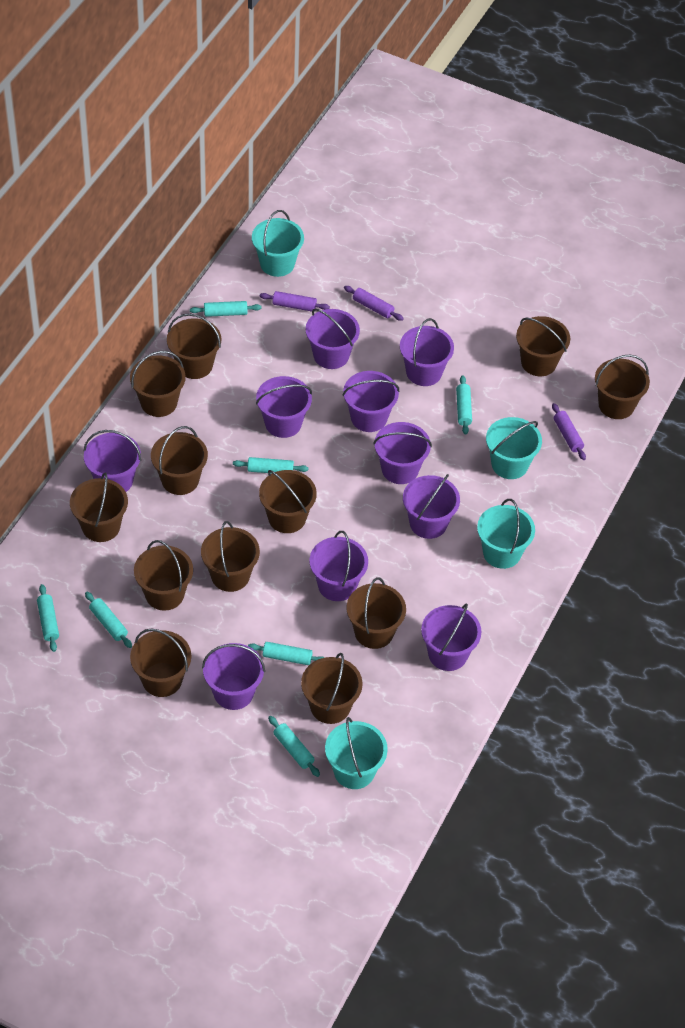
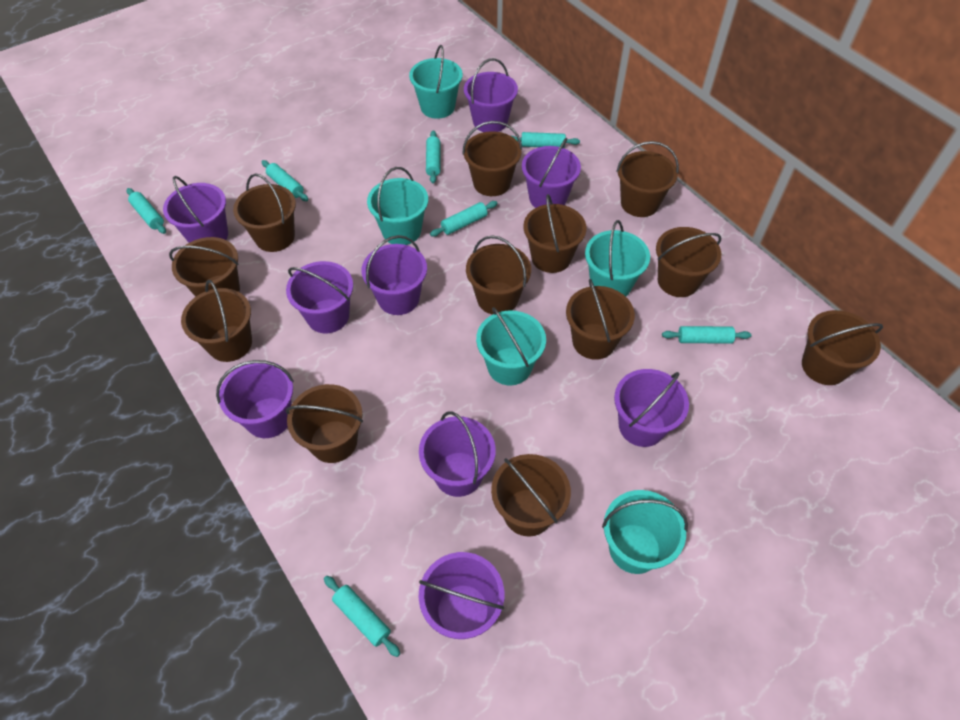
purple bucket: [84,430,141,492] [202,643,265,710] [256,376,312,438] [305,308,360,369] [309,531,368,601] [342,371,399,432] [373,422,432,484] [400,318,454,386] [403,474,460,539] [421,603,481,671] = 10 -> [163,176,228,243] [216,360,294,438] [286,261,353,334] [362,235,427,315] [419,411,496,497] [419,552,504,639] [464,58,518,132] [522,138,581,208] [614,369,689,447] = 9
purple rolling pin: [260,291,330,311] [344,286,404,321] [552,403,586,460] = 3 -> none = 0
turquoise bucket: [252,210,304,277] [325,717,388,789] [477,499,535,569] [486,417,542,479] = 4 -> [367,167,428,245] [409,45,463,119] [476,307,546,385] [585,220,650,296] [602,490,688,574] = 5

